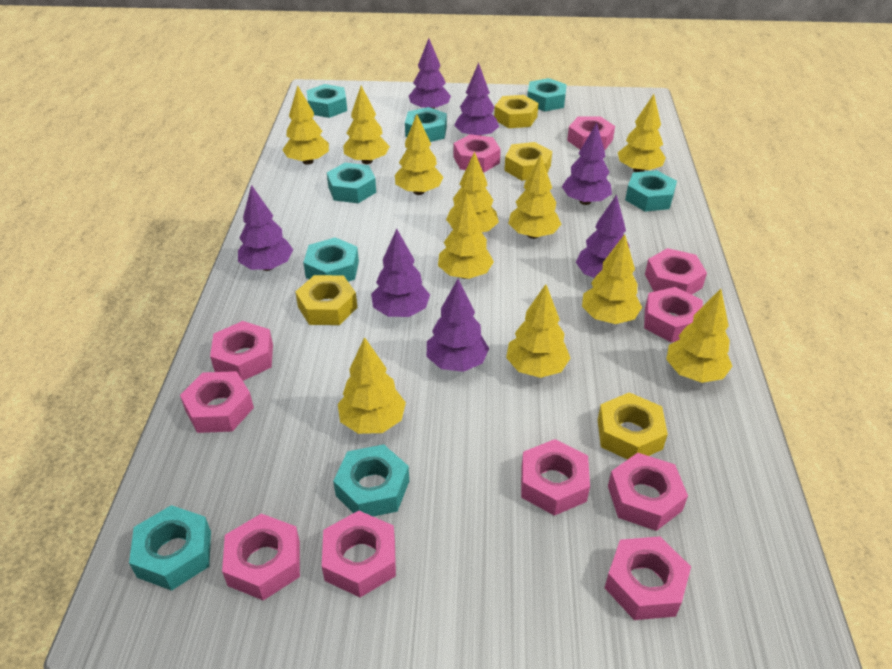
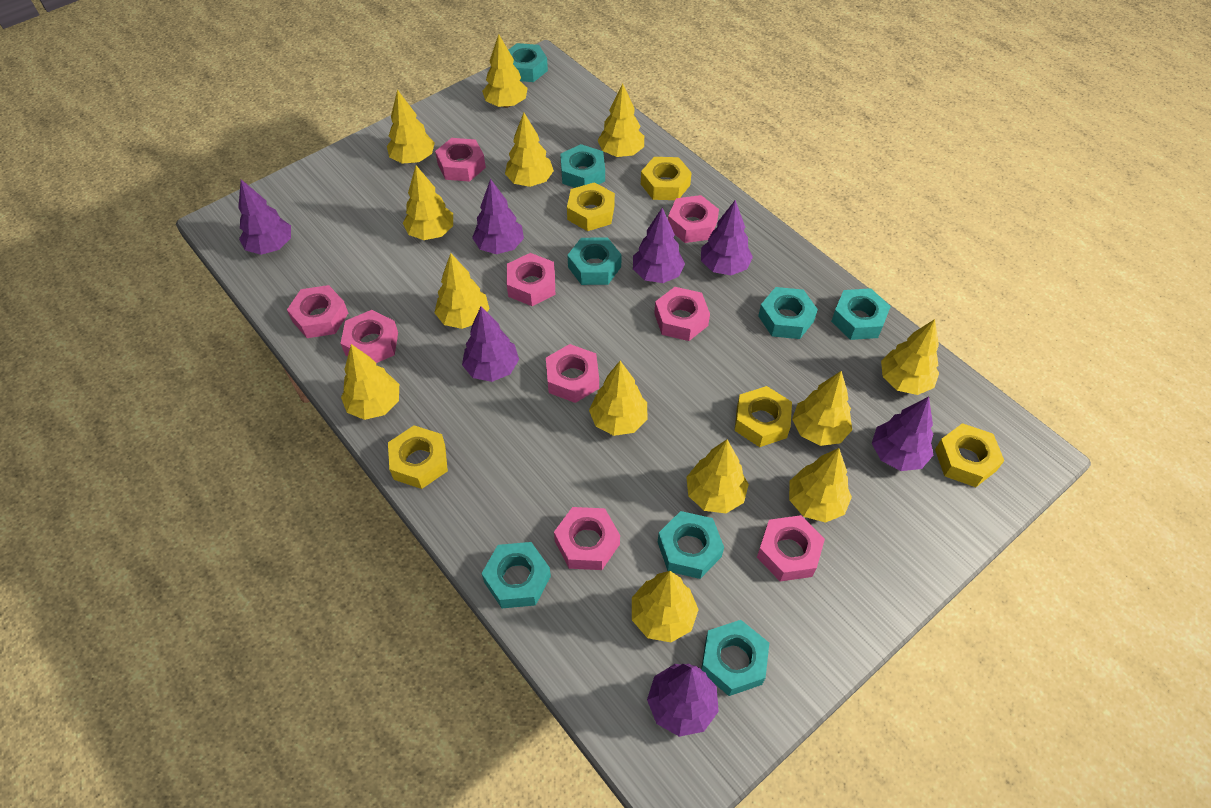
pink nut: [180,371,254,433] [210,321,273,381] [222,514,300,601] [322,511,396,597] [454,134,501,173] [521,439,590,516] [567,116,615,151] [605,536,691,620] [608,453,688,531] [644,287,703,343] [645,248,707,295] = 11 -> [287,285,348,338] [340,310,398,363] [435,138,486,182] [507,253,555,306] [546,344,599,403] [554,507,620,570] [654,287,710,341] [668,195,719,243] [757,515,825,582] = 9
yellow nut: [295,275,357,325] [494,95,538,128] [504,142,552,181] [598,392,668,460] = 4 -> [388,425,448,489] [567,182,615,231] [641,157,692,200] [735,386,792,447] [935,423,1004,487] = 5
yellow tree: [282,85,329,165] [338,337,406,434] [343,86,390,164] [395,114,444,195] [438,193,494,279] [446,151,499,232] [506,284,571,378] [508,155,561,239] [582,234,642,324] [618,94,666,172] [666,289,732,383] = 11 -> [341,344,399,420] [387,90,435,164] [403,165,453,240] [434,253,489,329] [482,34,528,108] [505,113,554,187] [589,361,648,436] [597,83,644,157] [632,571,699,642] [686,439,749,513] [789,448,852,523] [792,371,852,446] [881,319,939,395] = 13

